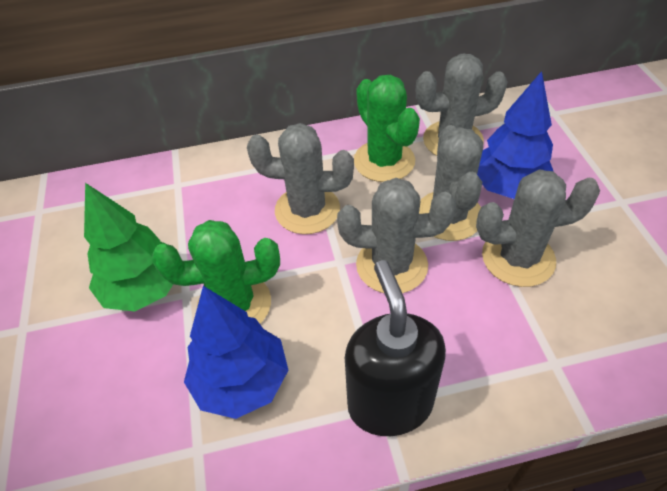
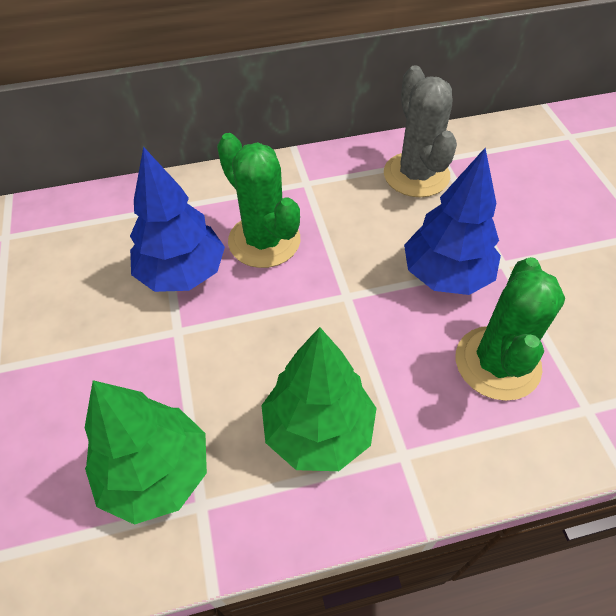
black soap dispenser: [345,260,446,436] = 1 -> none = 0
green tree: [84,183,173,312] = 1 -> [85,380,207,525] [261,327,377,471] = 2
grey cactus: [247,123,354,234] [337,178,456,293] [416,54,508,156] [419,125,483,241] [476,169,600,287] = 5 -> [384,65,457,197] = 1

